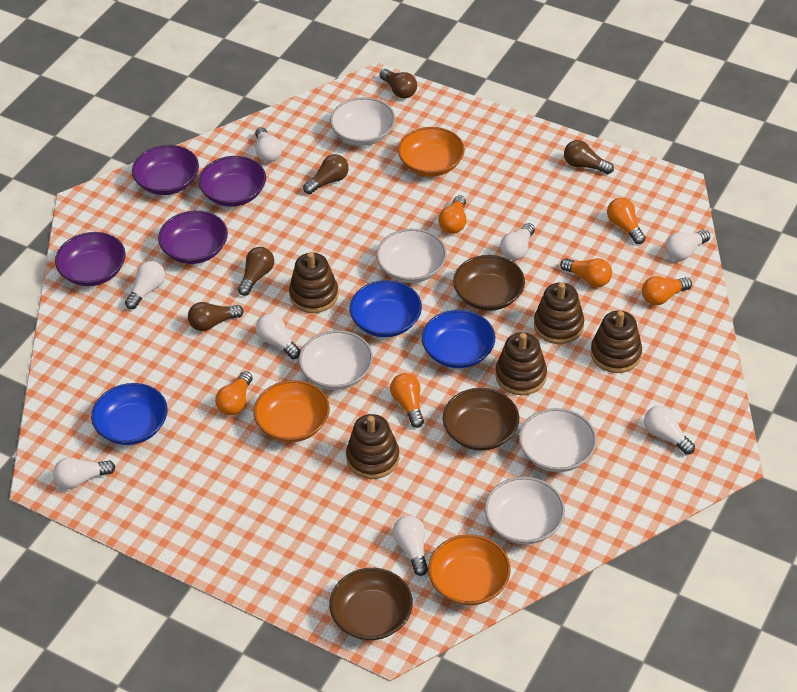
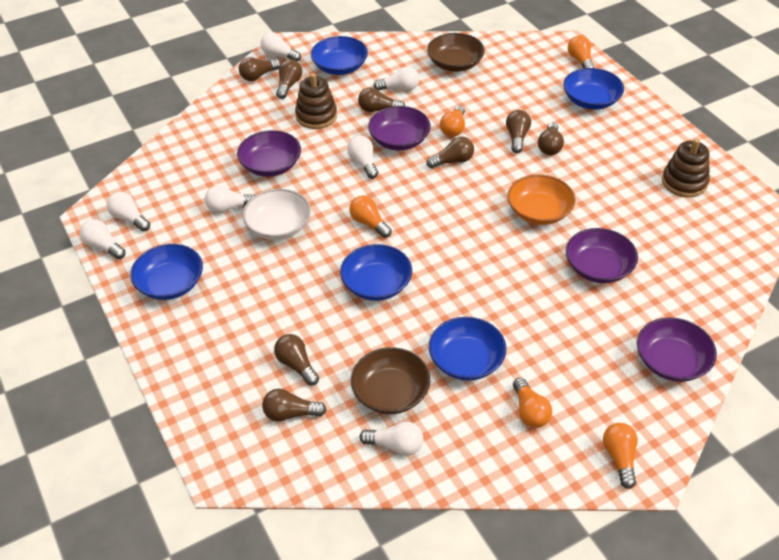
blue bowl: [91,383,168,445] [349,280,422,337] [422,310,495,368] = 3 -> [130,244,203,300] [311,36,368,75] [340,244,412,301] [429,317,506,381] [563,68,624,110] = 5
brown bowl: [329,568,413,640] [443,388,519,451] [453,255,525,311] = 3 -> [351,347,430,414] [427,33,485,72] = 2
brown light bulb: [188,302,244,331] [238,247,274,296] [303,154,349,194] [379,69,417,98] [564,140,614,174] = 5 -> [239,57,281,81] [262,389,326,422] [274,334,319,386] [276,59,302,99] [358,87,405,112] [426,136,474,168] [506,110,531,153] [538,122,564,155] = 8
brown stacking toy: [289,252,339,313] [346,414,399,479] [495,332,547,395] [534,282,584,344] [591,311,642,373] = 5 -> [295,73,337,129] [662,138,710,198] = 2
orange bowl: [254,380,330,442] [398,127,465,177] [428,534,510,605] = 3 -> [507,174,575,225] = 1
orange light bulb: [215,371,253,415] [390,373,424,428] [438,195,466,234] [560,258,612,287] [607,198,646,244] [642,276,692,305] = 6 -> [349,196,392,238] [440,105,465,137] [513,378,552,428] [568,35,595,68] [603,423,638,489] = 5
white bowl: [299,330,373,390] [330,97,396,146] [376,229,447,283] [485,477,565,544] [519,408,597,472] = 5 -> [242,189,311,240] = 1
white light bulb: [53,457,115,489] [125,261,165,309] [255,127,282,162] [256,313,301,359] [392,516,428,576] [500,223,535,260] [644,406,695,455] [665,230,710,261] = 8 -> [80,219,126,259] [107,192,150,231] [205,186,255,213] [260,32,301,62] [347,136,378,179] [359,422,423,456] [373,67,419,91] = 7

